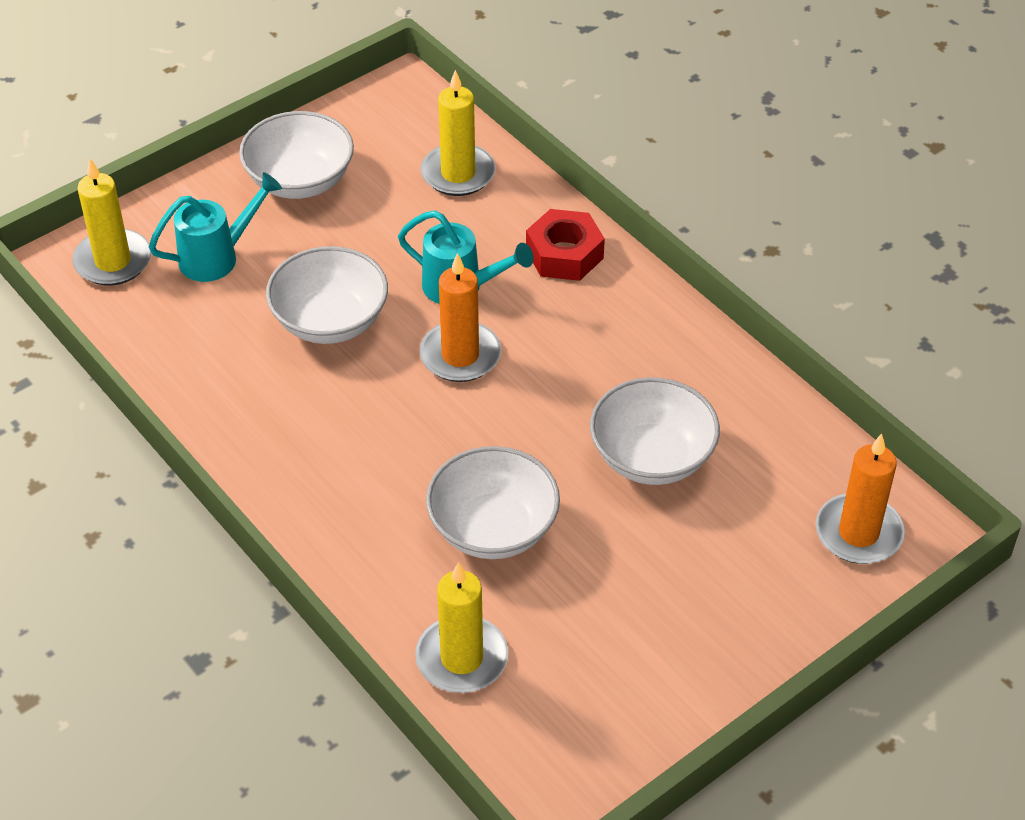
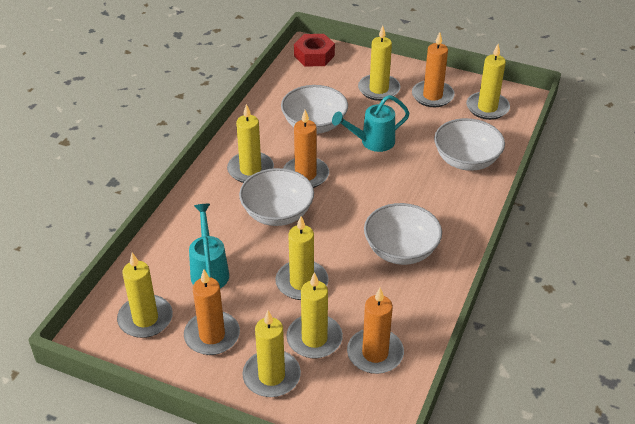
orange candle: [420,253,501,382] [816,434,905,564] = 2 -> [184,269,240,355] [283,110,329,188] [347,288,404,374] [412,32,455,107] = 4
yellow candle: [72,159,151,286] [415,562,508,693] [421,70,496,196] = 3 -> [117,253,173,338] [227,104,274,183] [242,311,301,397] [275,216,329,300] [286,272,343,358] [358,26,400,101] [466,44,510,120] = 7

